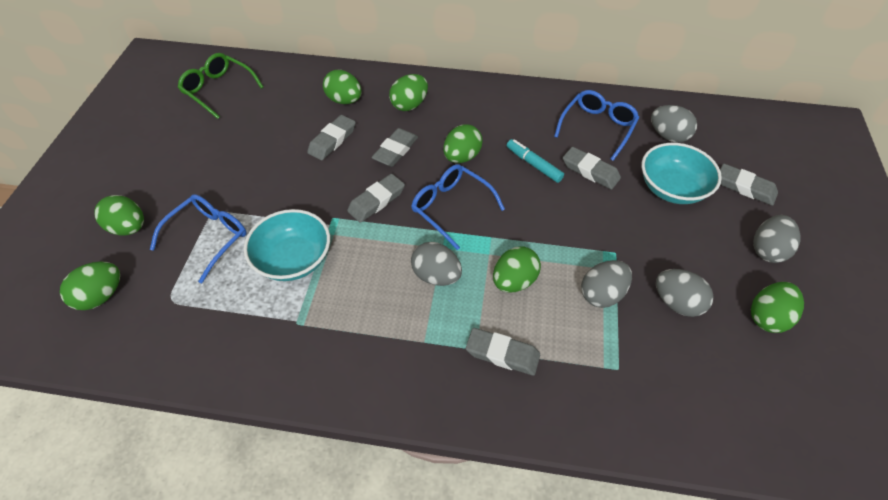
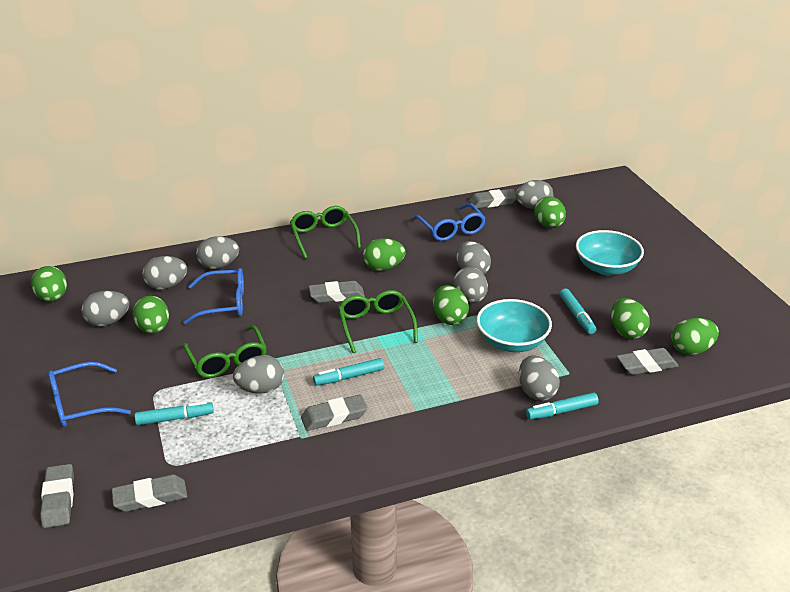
green glasses: [178,53,264,119] = 1 -> [183,325,267,378] [290,206,361,259] [338,290,418,353] = 3
grey egg: [411,242,462,286] [581,260,632,308] [651,105,697,142] [656,269,714,317] [753,215,801,263] = 5 -> [81,291,130,326] [142,256,187,290] [196,236,239,269] [233,355,284,394] [453,267,488,303] [456,241,491,275] [516,180,553,209] [519,356,560,401] = 8
turquoise marker: [507,139,564,183] = 1 -> [135,401,214,425] [313,358,384,386] [526,392,599,420] [559,288,597,334] = 4

